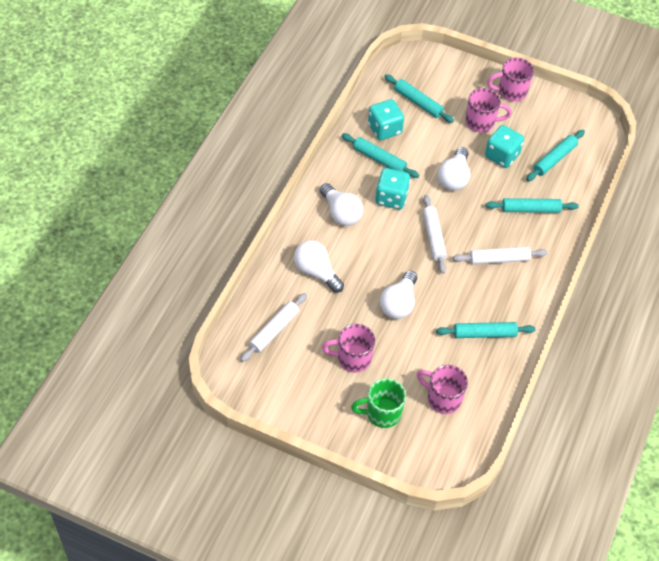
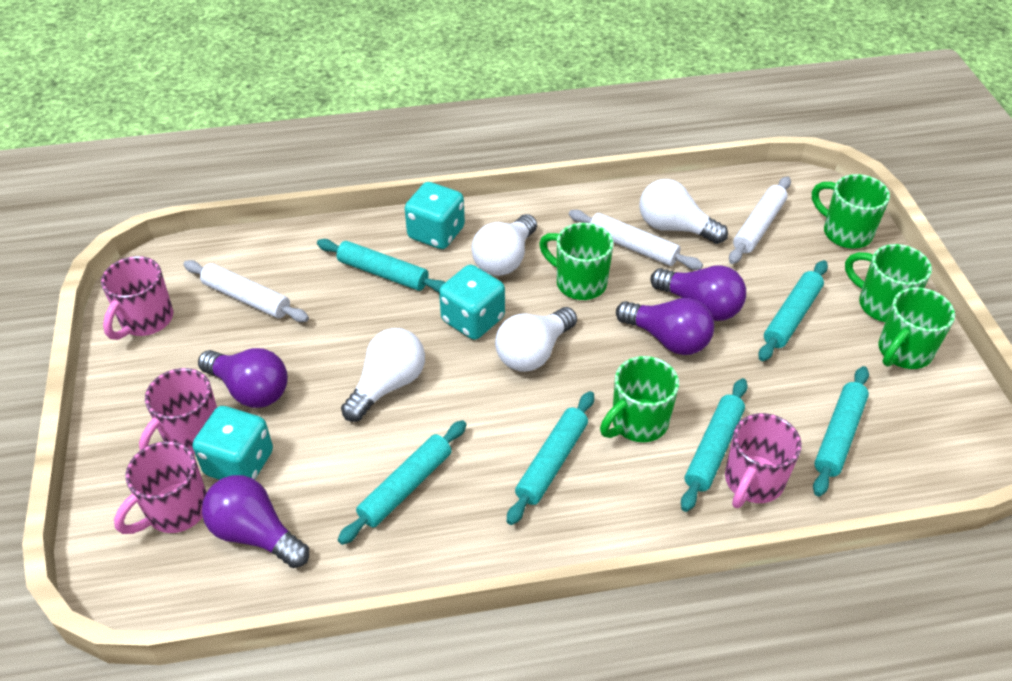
green mug: [351,378,406,428] = 1 -> [539,223,613,300] [600,356,679,442] [812,174,890,249] [845,244,932,322] [879,287,955,369] = 5
purple light bulb: none = 0 -> [198,348,288,408] [202,475,309,568] [616,298,714,355] [650,265,746,321] = 4
turquoise rolling pin: [341,133,419,178] [384,74,454,123] [436,322,535,338] [486,198,579,213] [526,130,585,181] = 5 -> [317,239,445,293] [338,420,467,545] [507,391,594,525] [681,378,748,512] [759,260,828,361] [813,366,869,496] = 6

